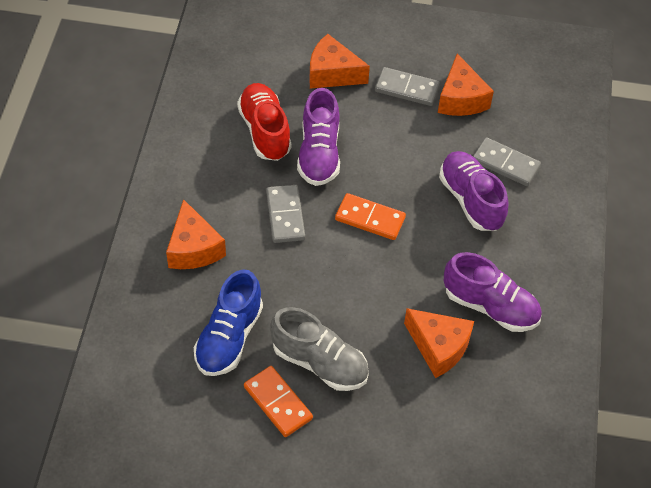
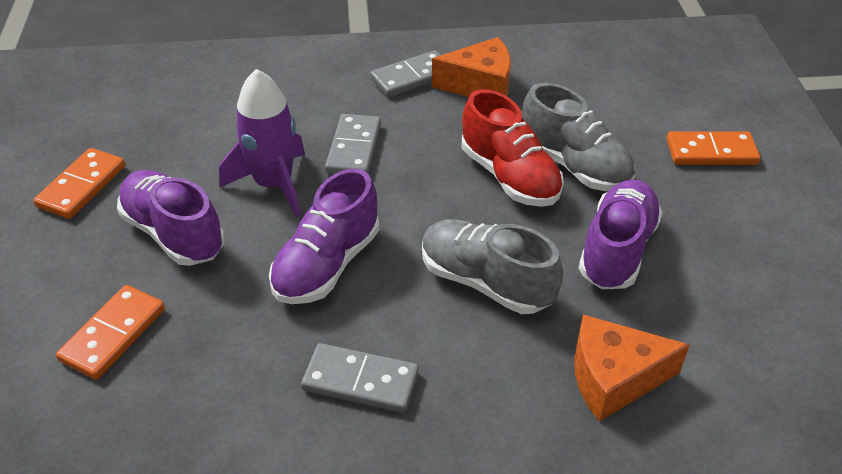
blue shoe: [194,269,263,376] = 1 -> none = 0
grey shoe: [270,307,369,391] = 1 -> [422,219,563,314] [522,83,635,191] = 2
orange cheese: [166,199,226,269] [309,34,370,89] [404,308,474,378] [438,53,494,116] = 4 -> [432,37,511,97] [574,315,690,422] = 2
orange domino: [244,366,313,437] [335,193,406,240] = 2 -> [33,148,125,219] [56,285,165,380] [666,131,760,165] = 3
purple rocket: none = 0 -> [219,69,305,218] = 1

